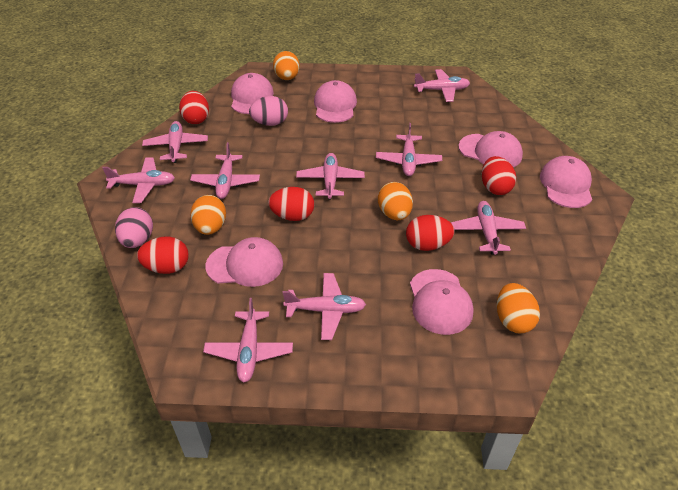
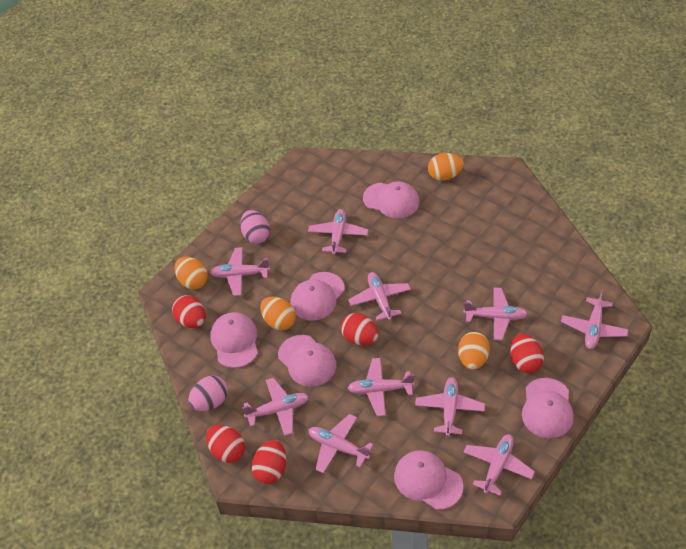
pink plane: [102,157,175,203] [142,121,208,163] [190,142,260,199] [203,298,293,382] [282,273,366,340] [296,153,365,199] [376,123,442,176] [414,69,470,102] [451,201,526,255] = 9 -> [210,247,270,296] [242,378,309,436] [308,209,368,255] [309,414,373,473] [348,272,411,321] [348,358,414,416] [415,377,485,437] [463,434,535,496] [464,288,528,340] [561,290,629,349] = 10

